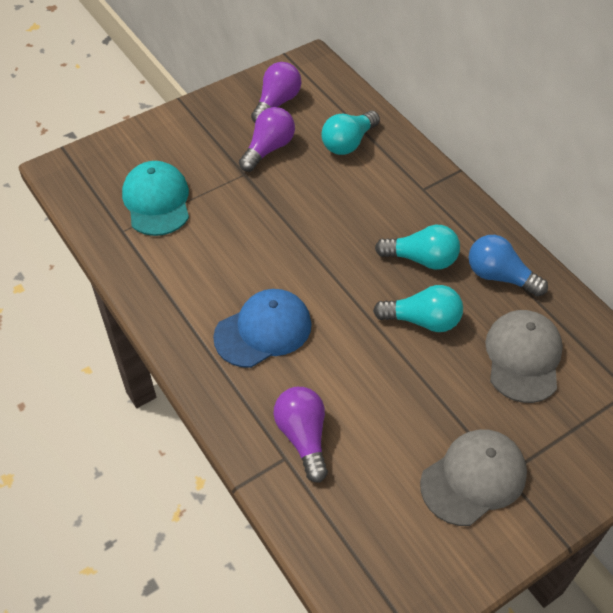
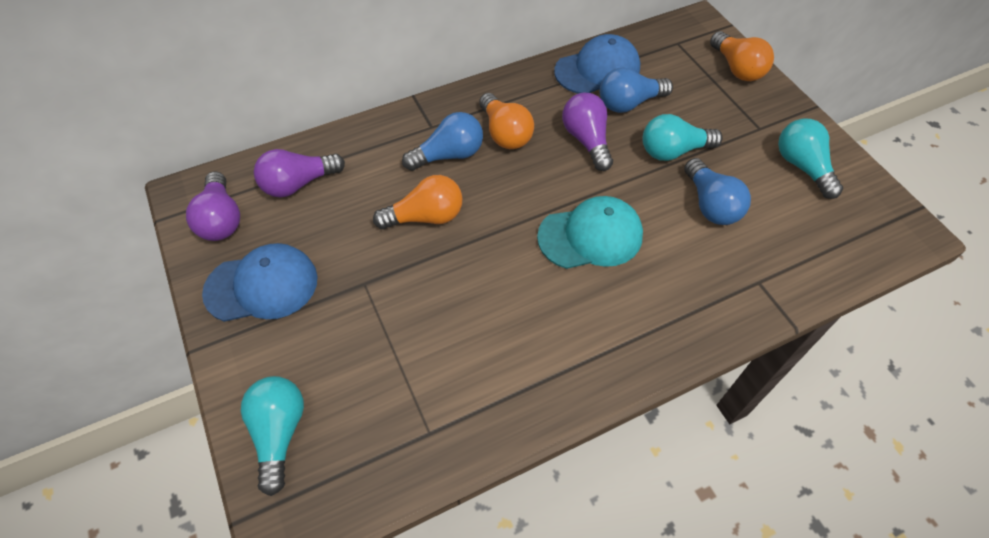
blue cap: [213,289,312,368] = 1 -> [202,243,318,322] [554,34,640,94] = 2
blue light bulb: [469,235,548,297] = 1 -> [402,112,483,171] [600,68,673,113] [684,158,751,225] = 3
grey cap: [420,429,527,526] [485,310,563,403] = 2 -> none = 0
orange light bulb: none = 0 -> [373,175,462,229] [479,93,534,149] [710,31,774,81] = 3

